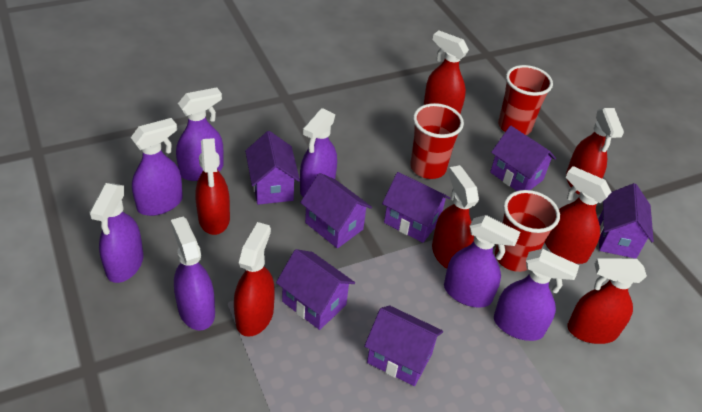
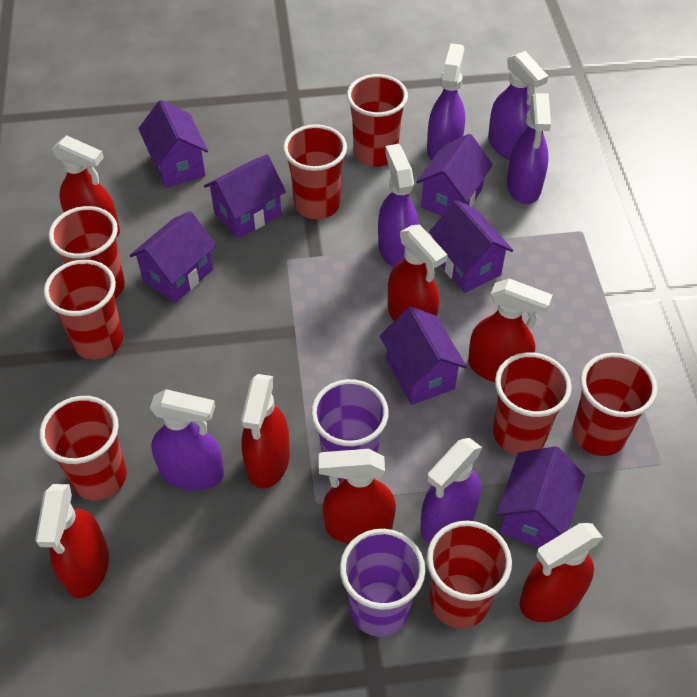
purple cup: none = 0 -> [311,379,389,482] [340,529,425,637] = 2
purple spray bottle: [89,183,143,283] [131,118,183,216] [171,217,215,331] [176,87,224,181] [300,108,337,197] [444,215,520,307] [494,249,579,341] = 7 -> [150,389,224,491] [378,144,419,267] [420,438,482,544] [427,43,465,161] [488,51,548,160] [507,93,551,204] = 6
red cup: [410,103,464,179] [495,190,560,272] [498,65,553,135] = 3 -> [39,396,127,500] [44,259,123,360] [49,206,125,298] [283,124,347,219] [347,74,408,167] [427,521,512,629] [493,352,572,455] [572,353,658,456] = 8

